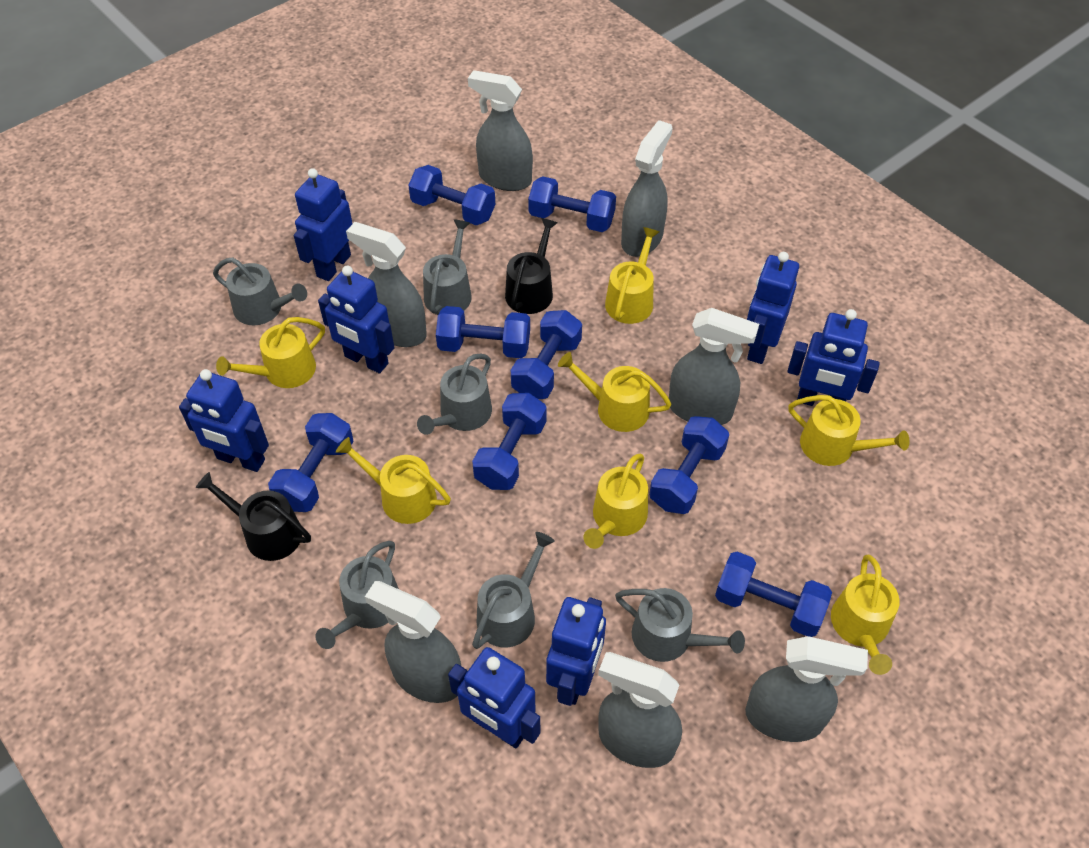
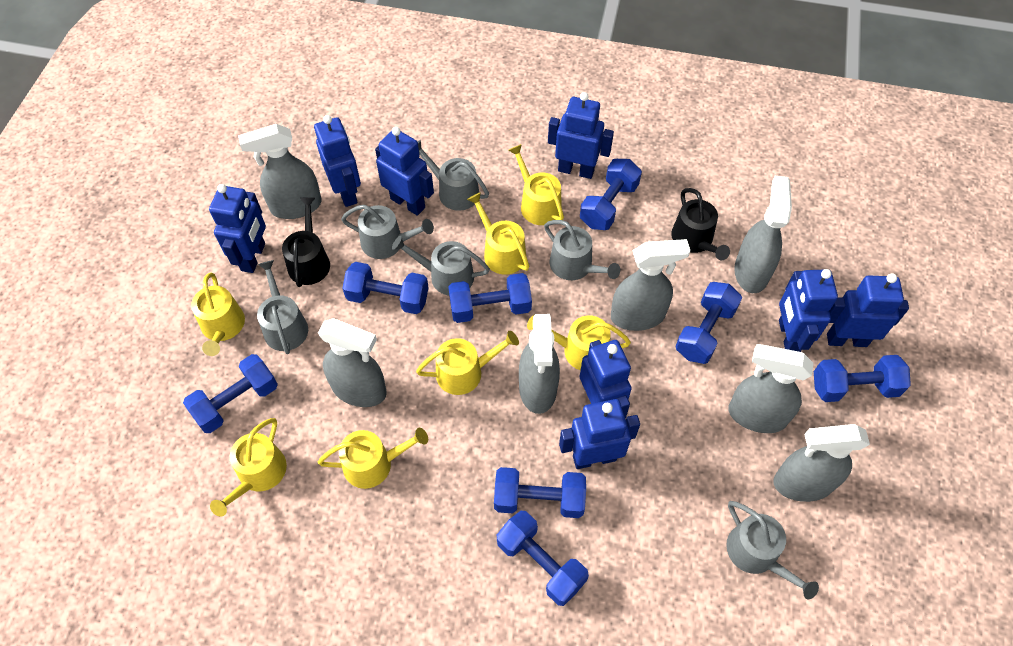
blue robot: [179,369,269,472] [294,168,353,281] [318,266,394,374] [448,647,540,749] [546,597,606,706] [747,252,799,364] [787,309,880,406] = 7 -> [209,184,266,273] [314,115,361,207] [375,127,434,216] [548,92,614,179] [559,399,640,469] [580,340,632,418] [779,269,838,352] [827,273,909,347] = 8

